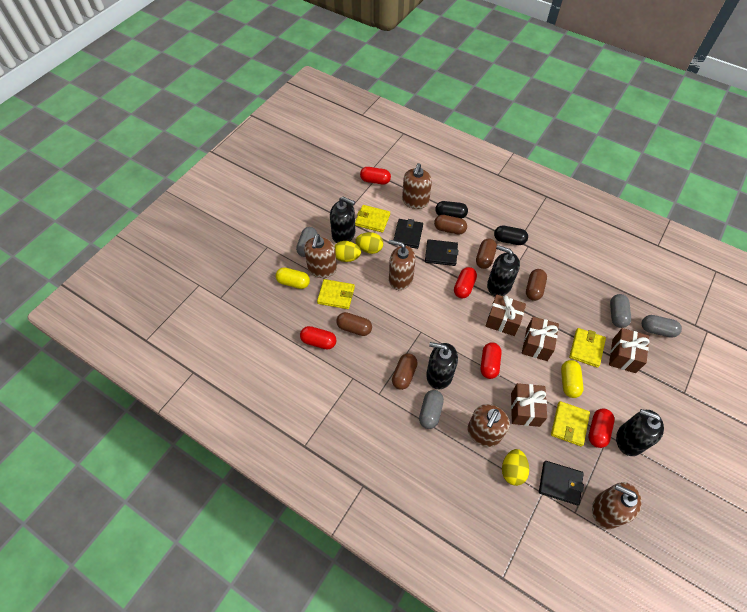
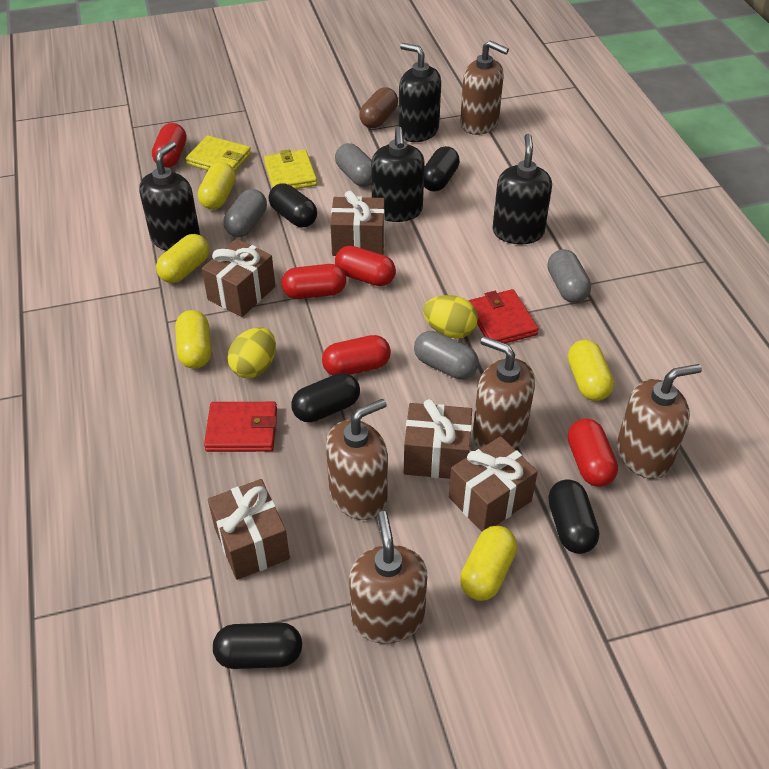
black capsule: [435,201,468,219] [494,226,528,245] = 2 -> [213,622,302,669] [269,184,317,227] [291,373,360,422] [424,146,460,191] [548,479,599,554] = 5
black wallet: [394,219,423,249] [425,239,458,266] [539,461,584,505] = 3 -> none = 0
brown capsule: [336,312,372,336] [392,353,418,390] [434,215,467,235] [476,238,497,269] [526,269,547,301] = 5 -> [359,87,398,128] = 1
brown gift: [485,294,526,336] [511,383,547,427] [522,317,559,361] [609,328,649,373] = 4 -> [202,239,275,317] [208,479,290,580] [330,191,385,256] [404,399,472,479] [449,436,538,532] = 5
red wallet: none = 0 -> [204,402,277,452] [468,289,538,343] = 2
yellow capsule: [276,267,310,289] [561,360,584,398] = 2 -> [156,234,209,283] [175,310,211,369] [198,162,236,210] [460,526,517,601] [568,340,614,401] = 5
yellow egg: [334,241,361,262] [356,232,383,254] [502,449,529,486] = 3 -> [227,327,276,378] [423,295,478,338] = 2
yellow wallet: [317,279,355,309] [355,205,390,233] [551,401,590,446] [569,328,606,368] = 4 -> [186,135,251,172] [264,149,317,189] = 2

